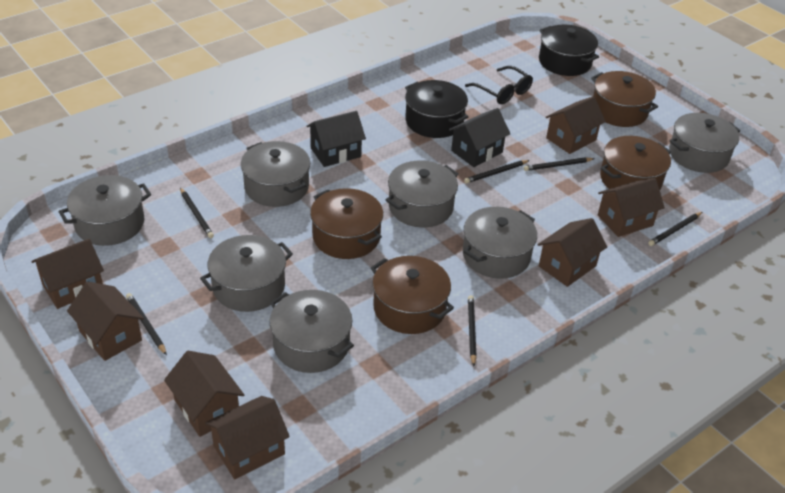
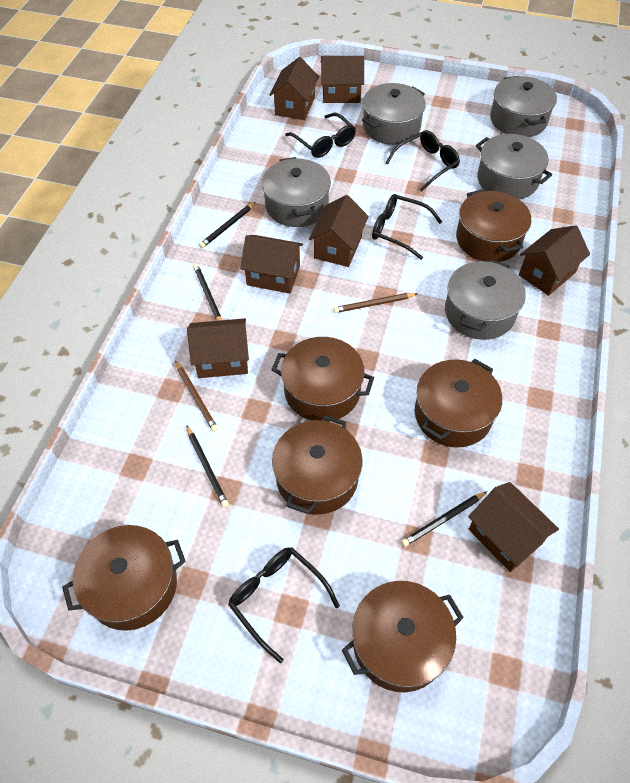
black glasses: [465,66,533,104] = 1 -> [228,547,340,663] [285,113,356,158] [372,194,442,260] [385,130,460,192] = 4
black house: [306,111,366,167] [449,108,511,167] = 2 -> none = 0
black pencil: [126,293,167,355] [180,188,214,238] [464,160,530,184] [468,295,477,366] [524,157,595,171] [648,212,702,246] = 6 -> [186,425,229,507] [193,264,222,321] [199,202,256,248] [401,491,487,547] = 4
black pot: [405,80,468,138] [539,25,599,76] = 2 -> none = 0
brown pencil: none = 0 -> [175,360,218,432] [333,293,417,313] = 2
brown pot: [310,188,383,259] [371,256,454,334] [591,71,658,127] [600,136,671,190] = 4 -> [62,525,186,631] [272,337,374,422] [272,415,363,514] [342,581,464,692] [415,359,502,448] [456,189,531,262] = 6
grey pot: [59,175,151,246] [200,235,293,312] [241,141,310,207] [270,290,354,373] [386,161,459,228] [463,207,537,279] [669,113,740,173] = 7 -> [262,157,331,227] [362,83,426,145] [445,259,526,340] [476,134,552,199] [490,76,557,137] = 5

